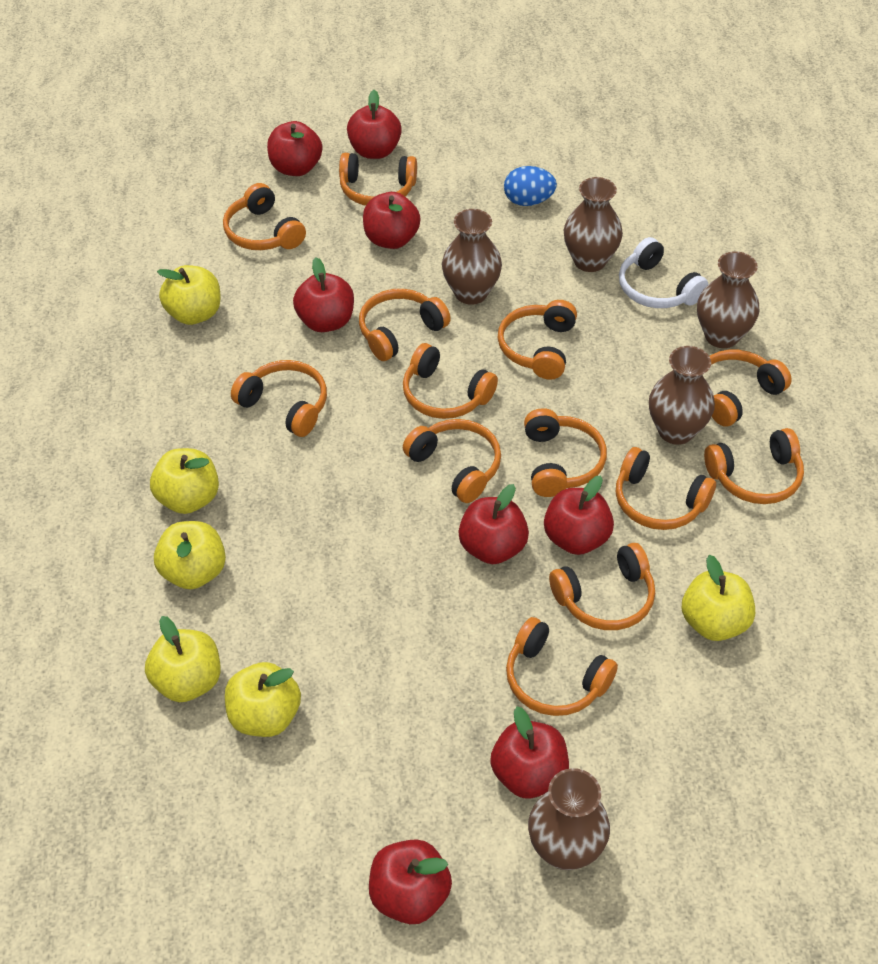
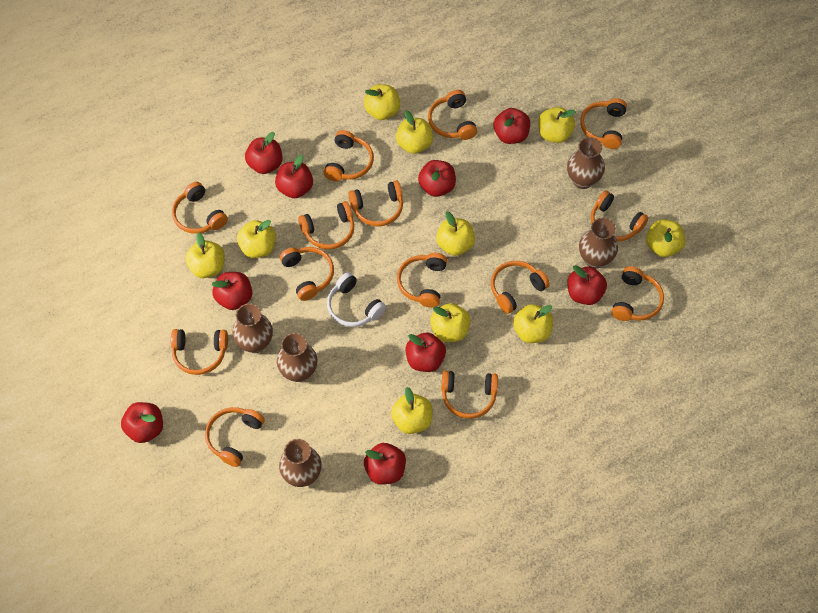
blue egg: [504,166,557,206] = 1 -> none = 0
orange headphones: [223,183,306,250] [231,360,327,437] [339,153,417,206] [359,289,451,361] [403,343,498,419] [403,419,501,503] [498,300,577,380] [506,617,618,716] [524,408,607,497] [549,543,655,630] [616,447,716,530] [704,428,804,504] [709,350,792,427] = 13 -> [171,329,228,375] [172,182,228,234] [205,407,265,467] [280,247,334,301] [298,201,354,249] [323,130,374,181] [348,181,403,227] [397,253,447,308] [428,90,477,140] [441,371,498,419] [491,261,550,314] [580,98,627,149] [591,191,648,241] [611,266,664,321] = 14
red apple: [267,121,322,176] [293,257,354,332] [347,90,402,159] [363,192,421,249] [369,839,452,924] [458,484,529,564] [490,706,569,799] [544,476,614,555] = 8 -> [121,402,163,443] [212,272,252,310] [245,132,283,174] [275,155,313,198] [364,443,406,485] [406,332,446,372] [418,160,456,197] [493,108,530,144] [567,265,607,305] = 9
yellow apple: [145,616,221,702] [150,448,219,514] [154,521,226,589] [157,265,221,325] [225,662,301,737] [682,555,755,641] = 6 -> [185,232,225,278] [237,220,276,258] [364,84,400,120] [391,387,432,434] [396,110,433,154] [430,303,471,342] [436,212,475,256] [513,304,553,343] [538,107,576,143] [646,219,685,257] = 10

